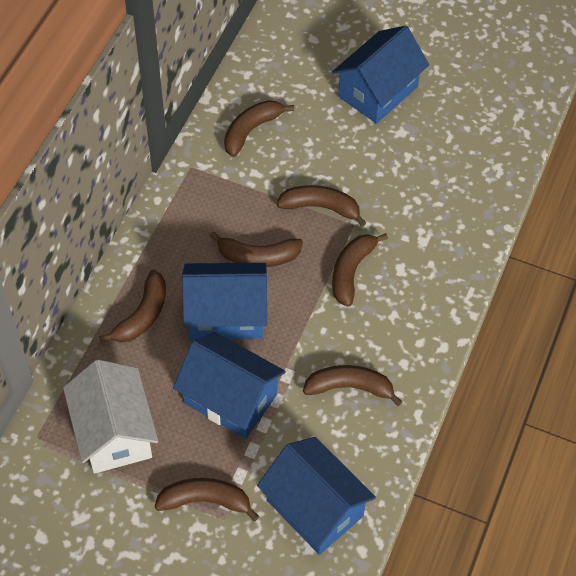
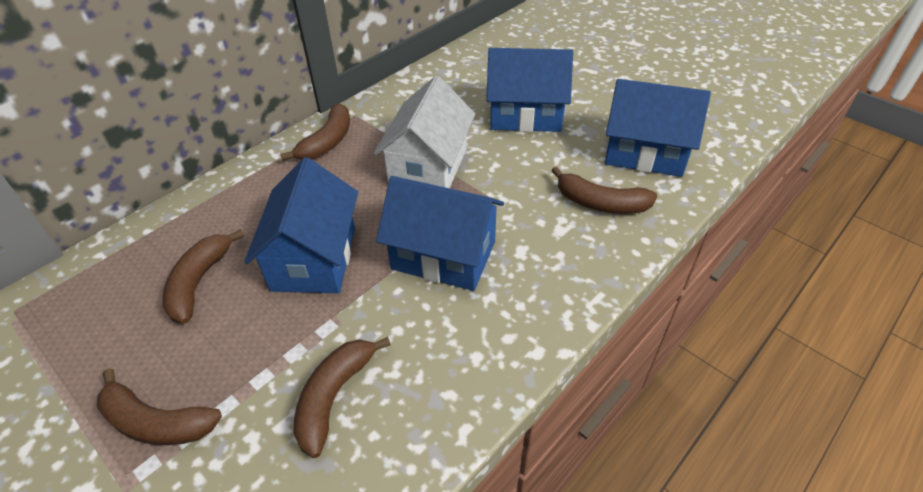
brown banana: [99,270,166,343] [155,478,259,521] [210,232,303,267] [224,100,294,157] [276,185,366,227] [303,365,403,406] [332,233,388,307] = 7 -> [97,368,222,445] [162,229,244,324] [280,103,350,161] [293,337,391,458] [551,166,657,214] = 5

